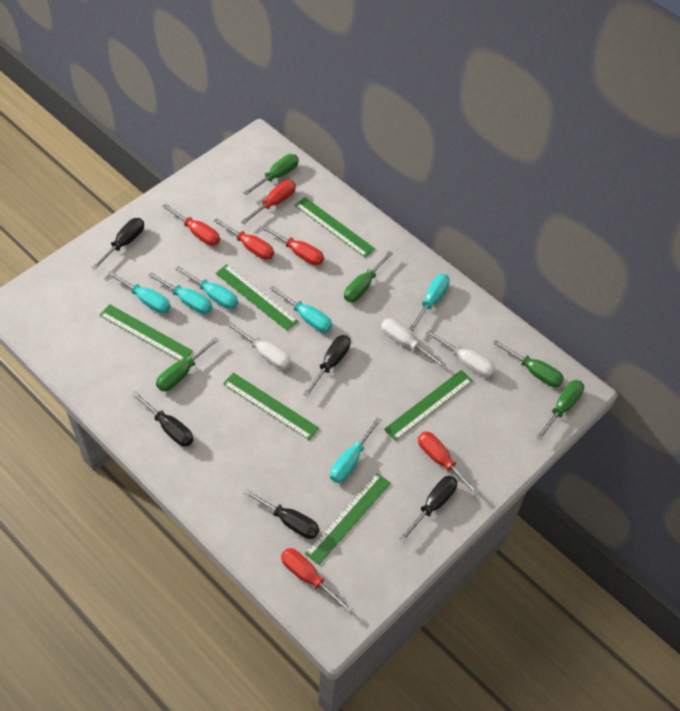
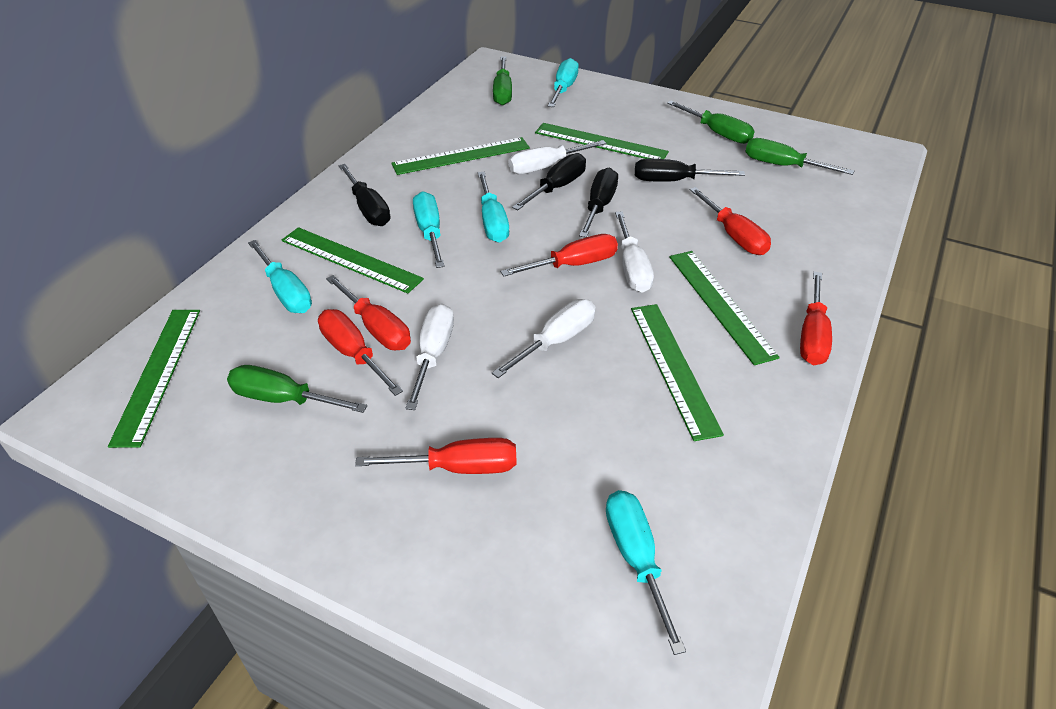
black screwdriver: [91,218,144,270] [132,391,193,447] [243,489,319,539] [304,335,350,397] [400,476,457,541] = 5 -> [339,164,390,226] [512,153,586,210] [579,167,618,238] [635,159,745,182] = 4
green screwdriver: [156,337,219,391] [243,154,299,195] [344,251,393,302] [493,340,564,387] [536,380,584,440] = 5 -> [227,365,367,413] [493,56,512,105] [667,101,754,144] [745,138,854,175] = 4
turquoise screwdriver: [107,271,171,313] [148,272,212,314] [175,266,238,309] [270,286,332,333] [330,417,381,483] [409,274,450,331] = 6 -> [248,240,312,313] [413,191,445,268] [478,172,509,242] [548,58,579,107] [606,490,686,655] = 5
white screwdriver: [227,322,291,370] [381,318,446,368] [426,331,495,377] = 3 -> [405,304,454,410] [492,299,596,378] [508,140,607,174] [615,211,654,293] = 4

